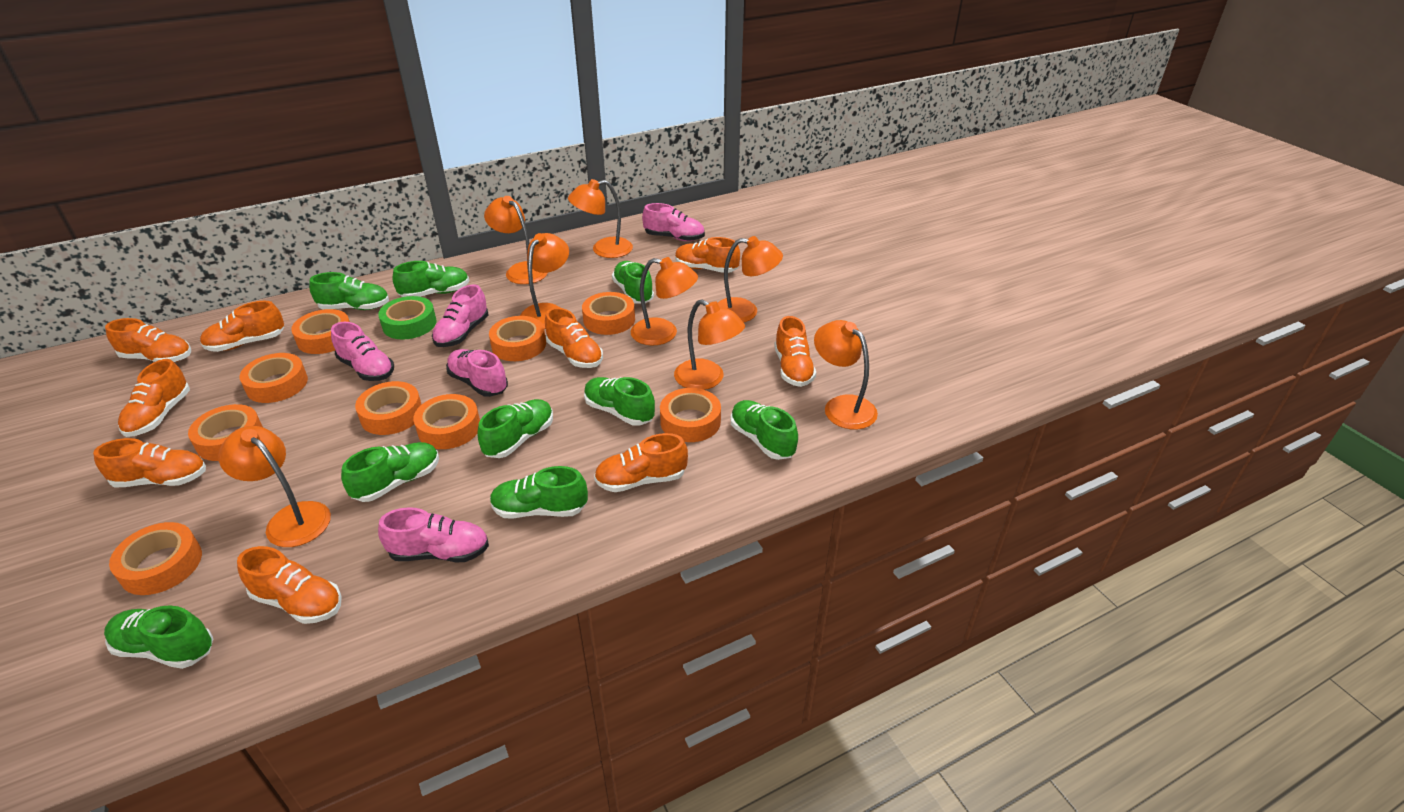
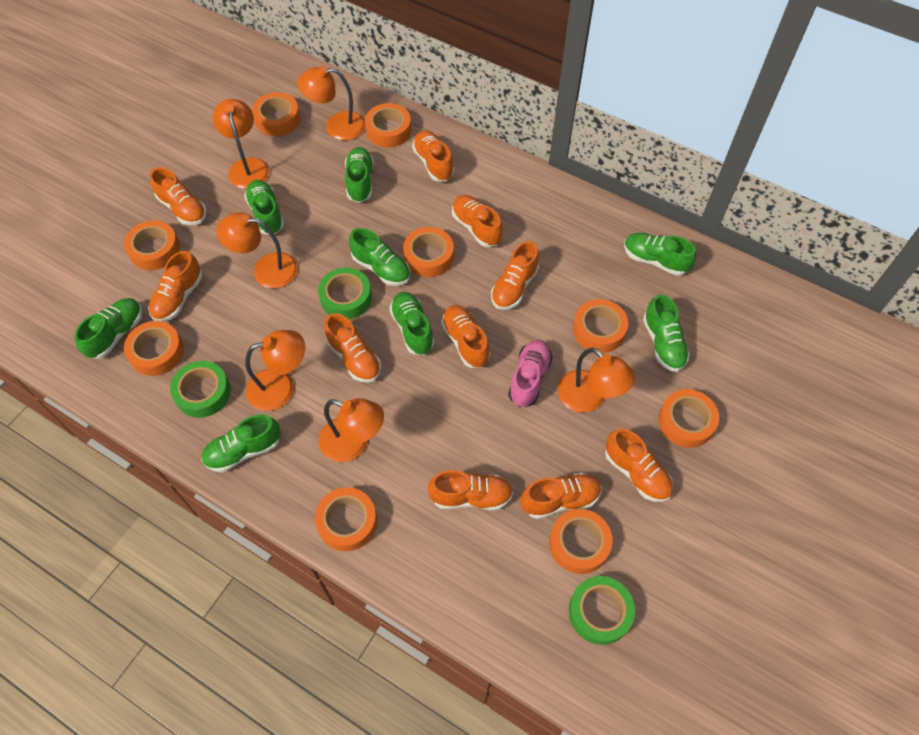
green shoe: [104,606,213,669] [309,272,389,310] [341,442,439,502] [393,261,469,297] [477,399,553,458] [490,466,588,519] [584,377,655,426] [612,261,654,304] [731,400,798,460] = 9 -> [74,298,142,359] [201,414,281,473] [244,180,284,235] [345,147,374,203] [349,228,410,286] [389,292,434,355] [624,233,697,276] [643,294,690,372] = 8
green tape: [378,296,437,340] = 1 -> [170,361,231,418] [318,267,372,319] [569,576,635,645] = 3
orange lamp: [218,426,331,547] [484,196,548,284] [520,233,569,329] [568,179,633,258] [631,257,698,346] [674,300,745,390] [718,236,783,323] [814,320,878,430] = 8 -> [213,99,269,189] [216,212,298,289] [245,330,305,411] [297,66,366,140] [319,398,384,462] [558,347,635,412] = 6
orange shoe: [93,438,206,488] [105,318,191,362] [118,359,190,437] [200,301,284,352] [237,546,342,624] [545,308,603,368] [594,433,688,492] [675,237,740,273] [774,316,816,387] = 9 -> [148,251,203,322] [150,167,207,225] [324,313,381,383] [412,130,454,181] [428,470,513,510] [441,305,490,368] [452,195,503,247] [491,241,539,310] [521,473,602,519] [605,429,673,502] = 10
pink shoe: [331,322,394,381] [378,507,489,562] [432,284,489,347] [446,349,508,397] [642,203,705,241] = 5 -> [508,339,553,407] = 1

